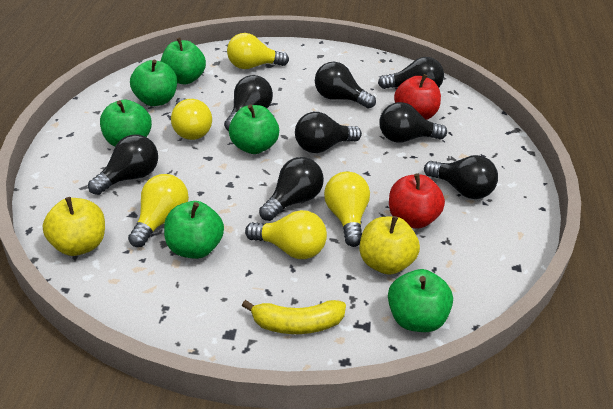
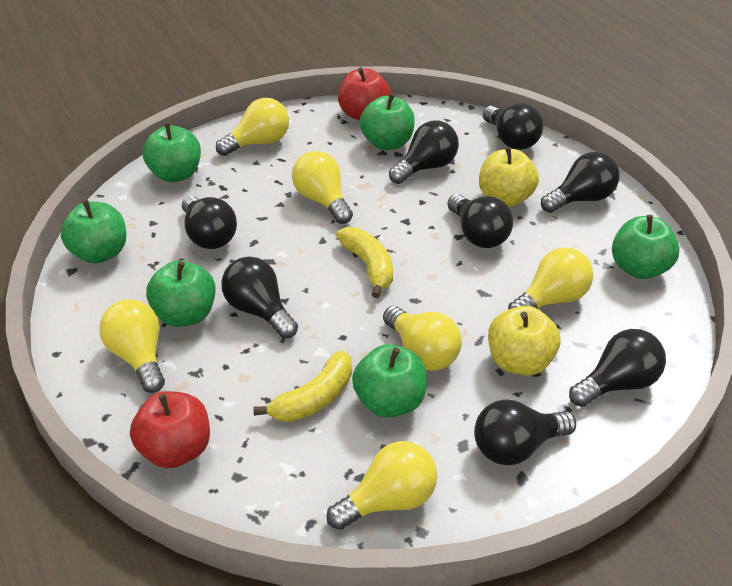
yellow banana: [242,300,346,334] = 1 -> [253,350,352,422] [336,227,393,298] = 2
yellow light bulb: [128,174,189,247] [171,98,212,140] [227,33,289,69] [245,210,327,259] [324,171,370,247] = 5 -> [100,299,165,393] [216,98,289,156] [292,151,353,224] [326,441,437,530] [383,306,462,371] [508,247,593,310] = 6

